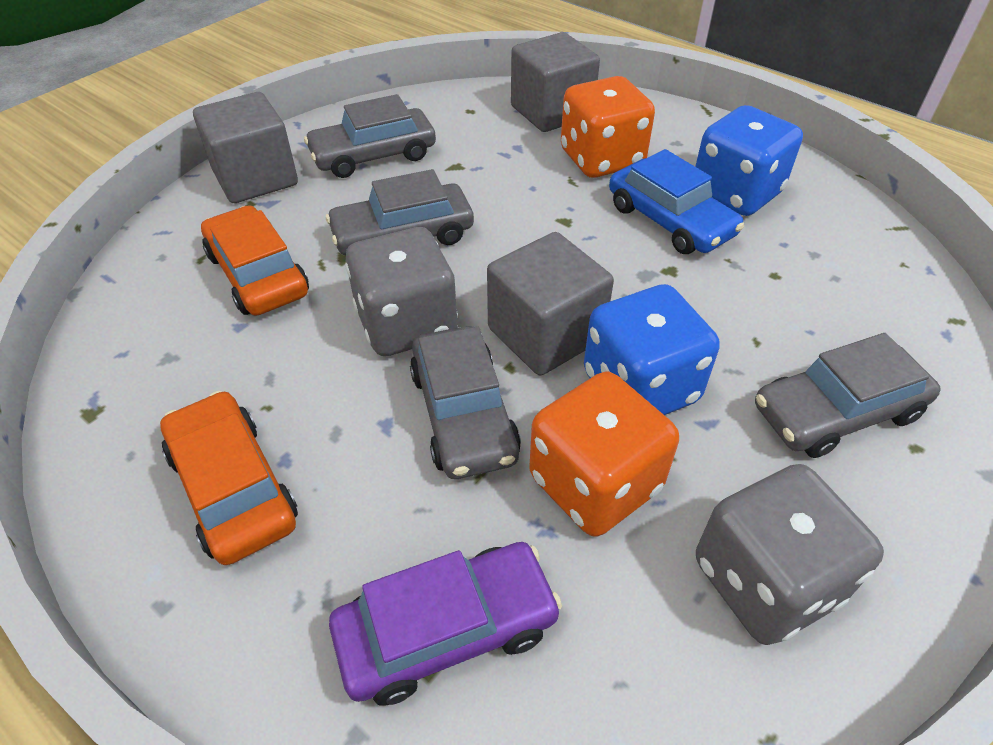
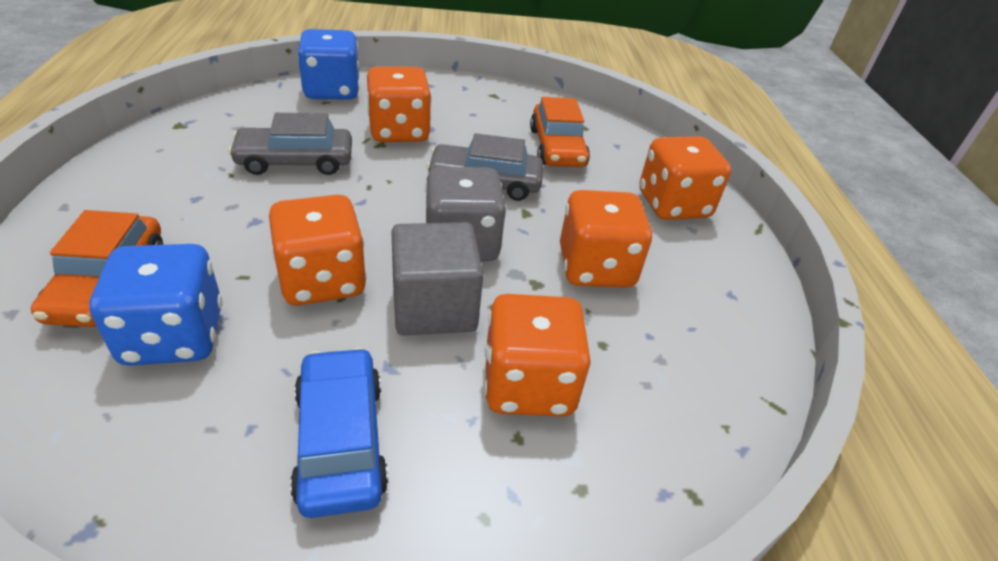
grey car: [304,94,436,178] [326,169,474,255] [410,326,521,479] [755,333,941,458] = 4 -> [228,113,352,175] [427,133,543,201] = 2
grey cube: [193,92,298,203] [487,232,614,375] [511,32,600,132] = 3 -> [391,222,483,336] = 1
grey dice: [345,227,458,356] [696,464,884,645] = 2 -> [425,167,507,261] = 1
orange dice: [529,371,679,537] [561,76,655,178] = 2 -> [269,194,367,306] [367,66,432,142] [484,294,591,417] [560,190,652,288] [639,136,731,220] = 5
purple car: [329,542,562,706] = 1 -> none = 0

